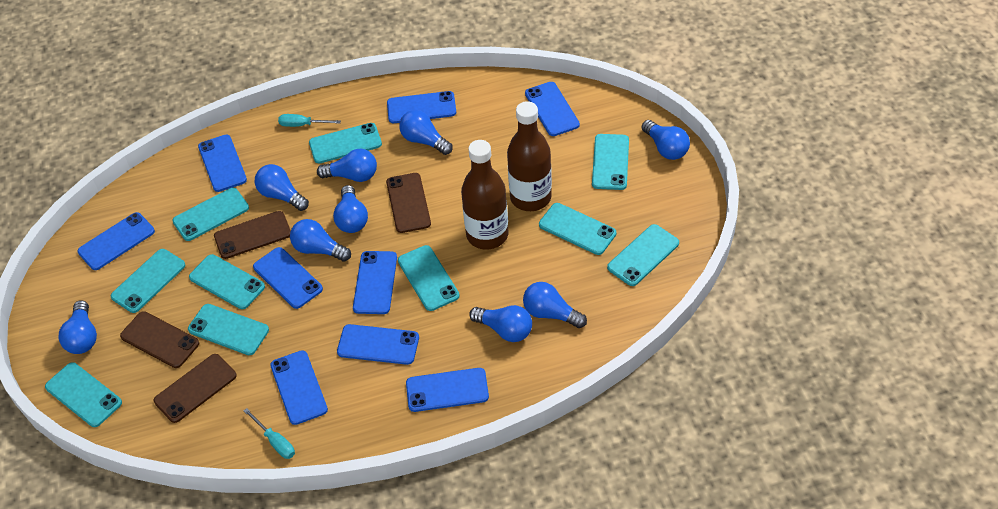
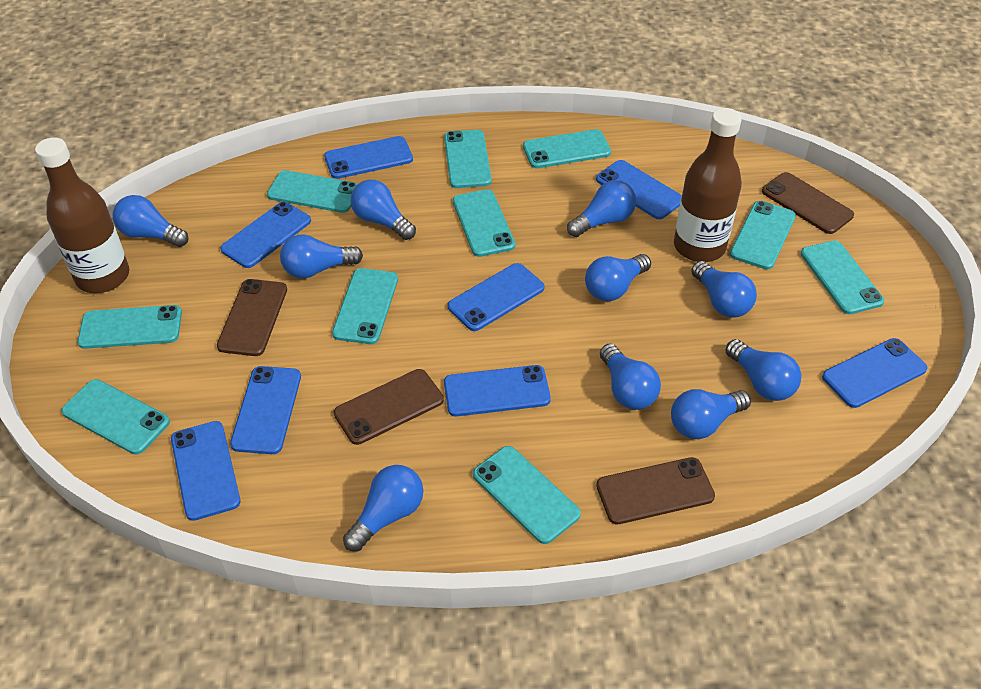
blue light bulb: [59,300,97,354] [255,164,309,211] [290,219,351,262] [317,149,377,182] [333,185,368,233] [399,110,453,155] [469,305,532,342] [523,282,587,328] [642,120,690,160] = 9 -> [113,195,189,247] [280,234,363,278] [343,465,423,551] [350,180,416,240] [567,180,636,237] [585,254,651,301] [600,343,661,410] [671,389,751,439] [691,261,757,318] [725,339,801,401] = 10
blue phone: [77,212,155,270] [198,135,247,192] [253,247,323,309] [270,350,328,425] [337,324,419,365] [353,251,397,314] [387,91,456,123] [406,368,489,412] [525,82,580,136] = 9 -> [171,421,241,521] [220,202,311,268] [230,366,301,454] [324,136,413,179] [444,365,551,416] [448,263,545,331] [596,160,682,219] [822,338,928,408] = 8
turquoise screwdriver: [244,408,295,459] [278,114,341,127] = 2 -> none = 0

